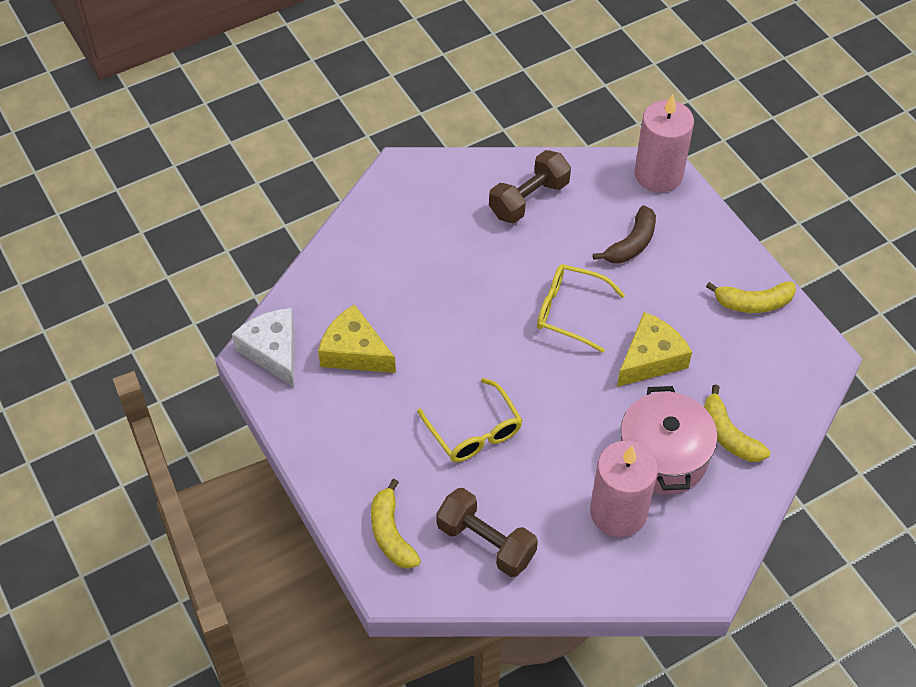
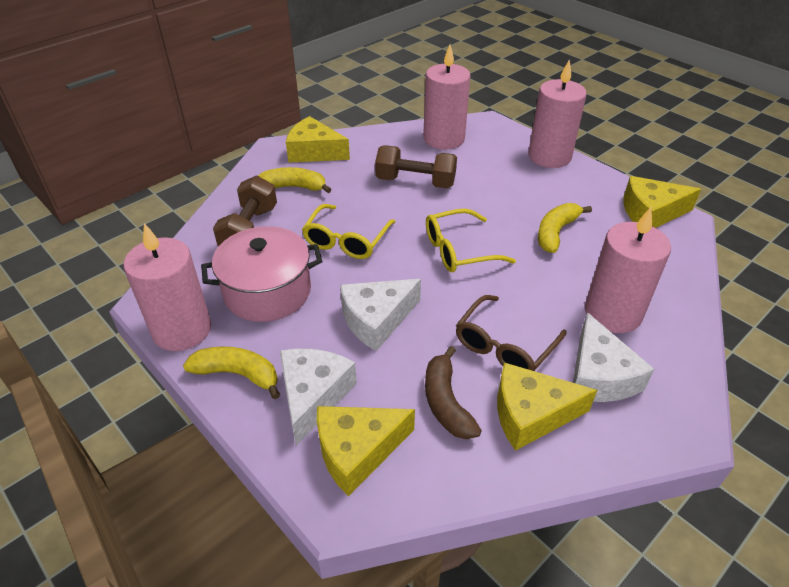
brown glasses: none = 0 -> [456,295,567,371] = 1
pink candle: [590,440,658,537] [634,94,694,193] = 2 -> [123,223,211,351] [423,44,470,149] [529,59,587,168] [585,207,671,333] = 4
white cheese: [232,308,294,387] = 1 -> [280,349,357,446] [340,279,421,351] [573,312,654,402] = 3
yellow cheese: [318,305,396,373] [617,312,692,387] = 2 -> [286,116,350,163] [317,406,415,496] [497,362,597,451] [623,176,701,228] = 4

